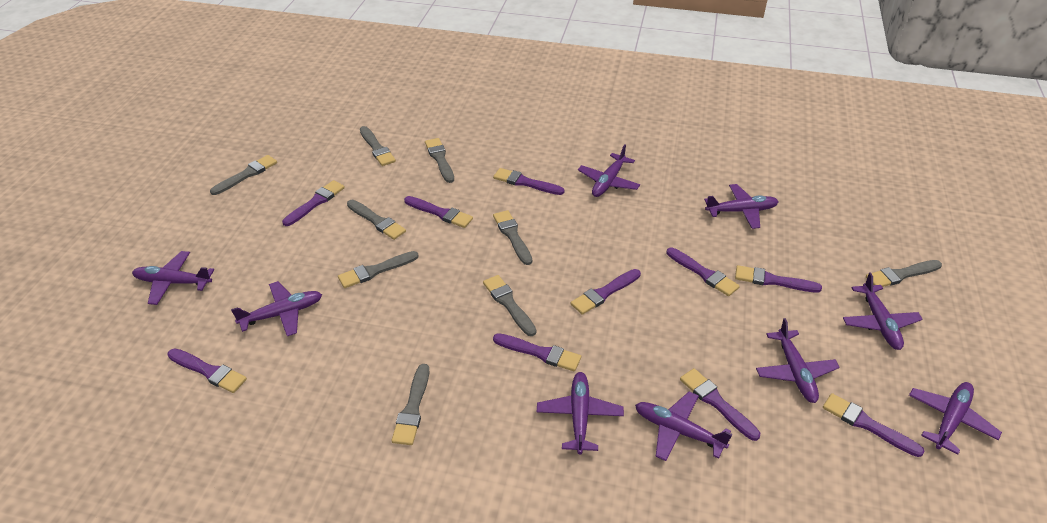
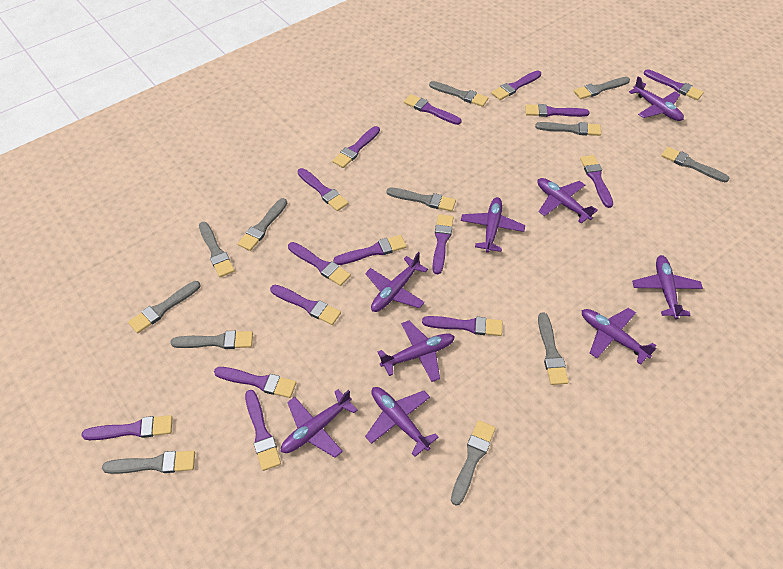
grey brush: [210,155,277,195] [338,251,419,288] [347,200,406,240] [360,126,396,166] [391,364,429,445] [425,138,454,183] [483,275,536,336] [493,210,532,265] [866,260,942,287] = 9 -> [102,451,195,474] [128,281,200,333] [170,331,253,349] [199,222,235,277] [238,198,287,251] [386,188,456,211] [429,81,488,107] [451,420,495,505] [535,122,601,136] [538,313,569,385] [574,77,630,99] [661,147,730,182] = 12
purple brush: [168,348,247,393] [282,180,345,226] [404,196,473,228] [493,168,565,195] [493,333,581,371] [570,269,641,315] [667,247,740,296] [680,368,760,441] [735,265,822,292] [823,393,925,457] = 10 -> [82,415,173,440] [214,367,296,398] [245,390,281,471] [270,285,341,325] [288,242,351,286] [297,168,349,211] [332,126,380,168] [333,235,406,265] [404,94,461,125] [422,316,502,336] [432,214,454,274] [491,70,541,100] [525,104,589,117] [580,155,613,208] [644,69,704,100] = 15

